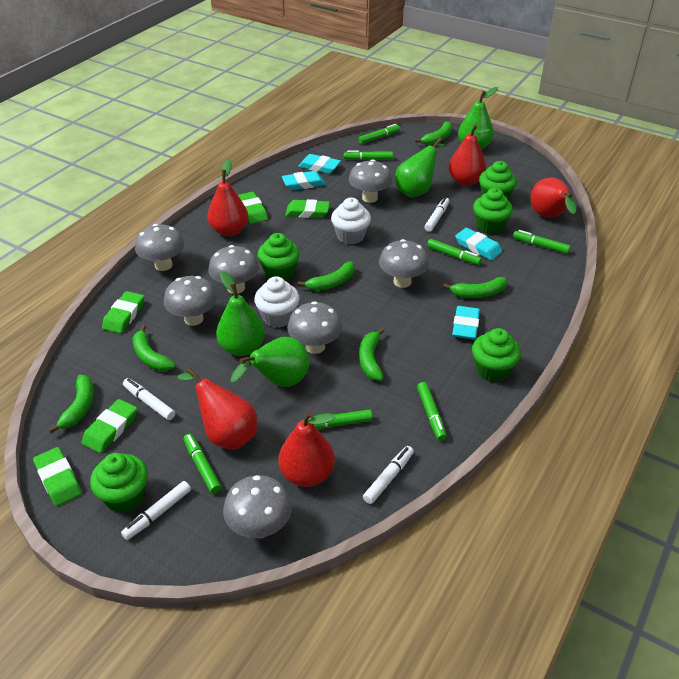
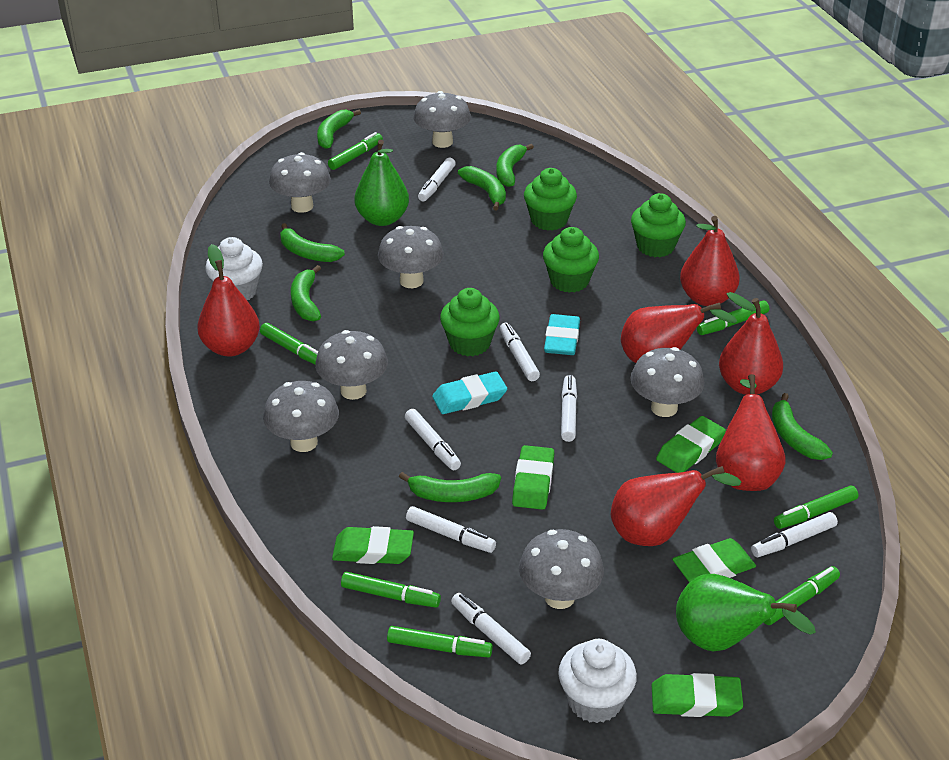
green banana: [48,375,94,433] [133,325,175,371] [298,261,355,291] [359,328,385,381] [415,121,452,145] [443,277,507,298] = 6 -> [280,223,345,262] [291,265,321,322] [317,110,361,149] [399,472,501,502] [458,166,506,210] [497,144,534,187] [772,393,833,460] = 7
green cupcake: [90,453,148,513] [257,233,300,281] [472,328,521,382] [473,188,513,234] [479,161,517,199] = 5 -> [440,288,500,356] [524,168,577,231] [543,227,599,293] [631,193,686,257] = 4
green pear: [216,271,265,356] [230,337,309,387] [395,138,446,197] [458,87,498,150] = 4 -> [355,140,409,226] [676,574,816,651] = 2
red pear: [177,368,257,450] [207,159,248,236] [278,411,336,487] [448,124,490,186] [530,178,576,218] = 5 -> [197,244,260,356] [611,466,741,546] [621,303,737,363] [680,216,740,306] [716,374,785,491] [719,292,783,395] = 6
turquoise eraser: [282,171,326,190] [298,154,341,174] [452,306,480,340] [455,228,502,260] = 4 -> [432,371,507,414] [544,314,580,355] = 2
white marker: [121,481,191,540] [123,378,175,420] [363,446,414,504] [425,197,449,232] = 4 -> [405,409,461,470] [406,506,496,553] [418,158,456,202] [451,593,531,664] [500,322,540,381] [561,375,577,442] [751,512,838,557] = 7

